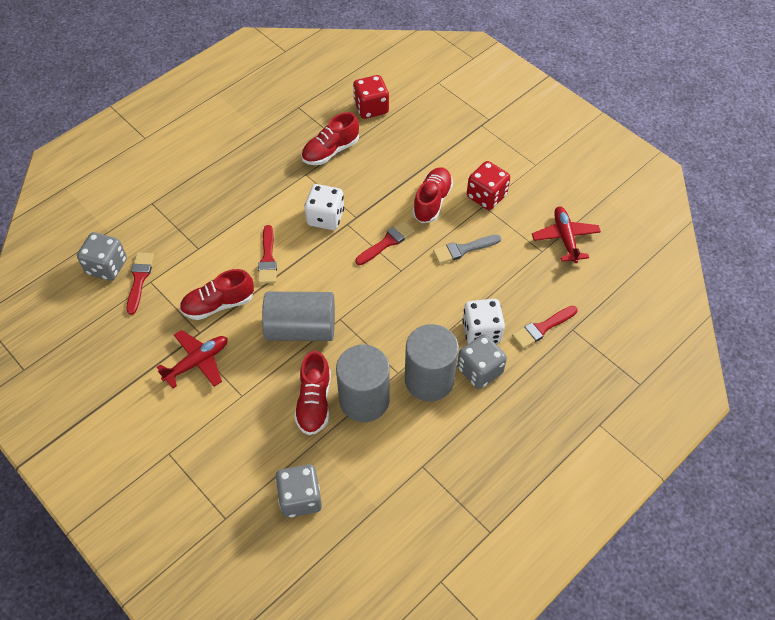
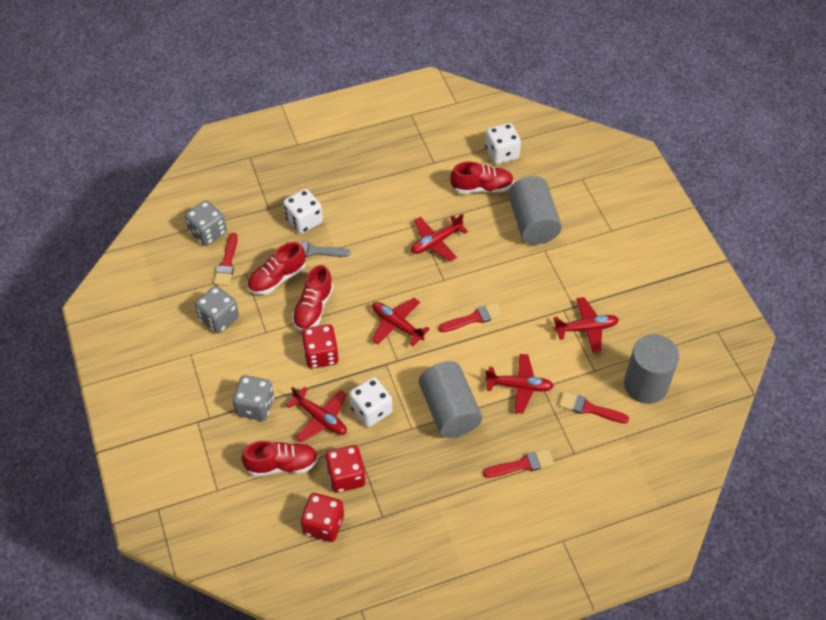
red dice: [353,75,389,119] [467,161,510,210] = 2 -> [301,324,339,368] [301,493,344,542] [325,445,366,493] = 3
red plane: [157,330,227,389] [532,206,601,263] = 2 -> [286,387,347,442] [372,298,430,346] [411,214,468,261] [485,354,554,413] [554,297,619,353] = 5
white dice: [305,184,344,230] [462,299,505,344] = 2 -> [283,189,323,234] [349,377,392,427] [485,123,521,164] = 3

